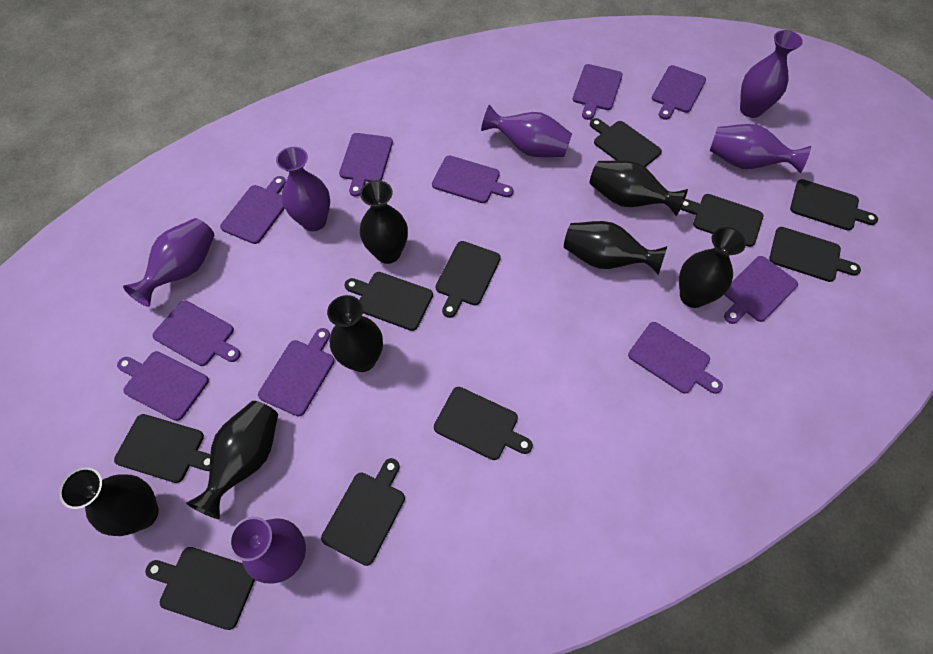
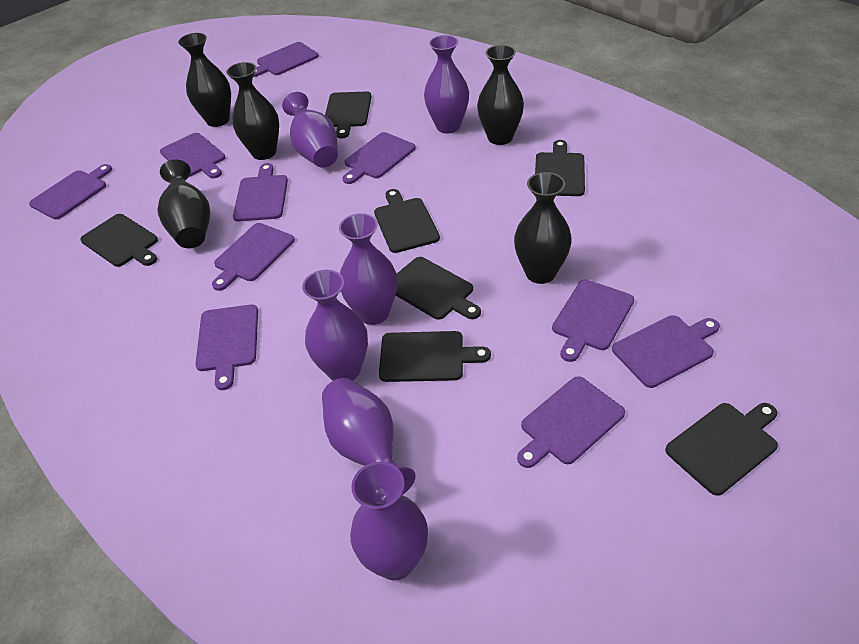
black cutting board: [114,414,210,483] [145,547,255,630] [321,458,405,566] [344,272,433,331] [434,387,533,460] [435,241,501,318] [590,118,662,167] [680,194,763,247] [769,227,861,282] [790,179,878,230] = 10 -> [80,214,158,267] [325,91,372,139] [374,189,440,253] [379,331,491,382] [396,257,481,320] [535,140,585,196] [665,403,778,496] = 7
black vase: [59,467,159,536] [186,401,278,519] [327,295,383,372] [360,180,408,264] [564,221,667,275] [590,160,688,216] [679,227,746,308] = 7 -> [157,159,210,248] [178,33,231,127] [226,62,279,160] [477,45,524,145] [514,172,572,284] = 5

